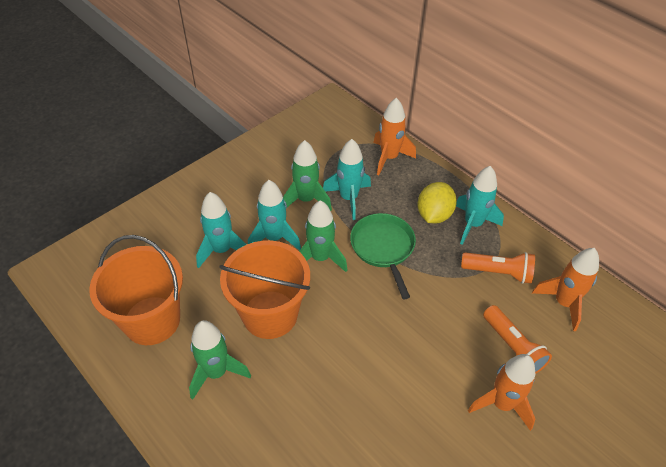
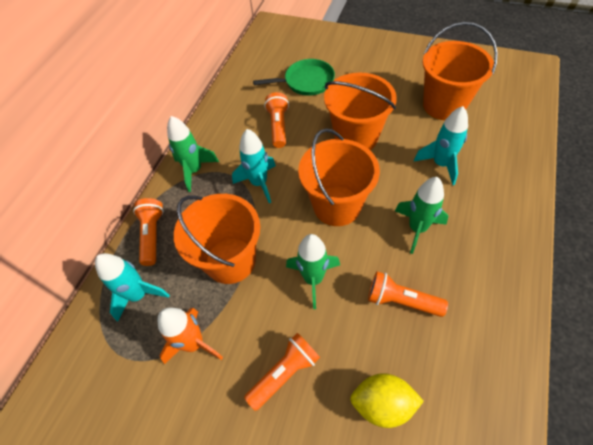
orange bucket: [89,235,183,345] [219,240,310,339] = 2 -> [174,194,260,284] [298,128,380,226] [324,73,397,150] [422,22,498,120] = 4
orange flashlight: [461,252,535,284] [483,305,552,374] = 2 -> [133,198,164,266] [244,333,320,411] [264,92,289,148] [368,272,448,317] = 4
orange rocket: [373,98,416,175] [468,354,535,431] [532,248,599,331] = 3 -> [157,307,223,364] = 1
turquoise rocket: [196,192,247,268] [248,180,301,250] [323,139,371,220] [456,166,504,245] = 4 -> [95,253,170,322] [232,129,276,203] [414,106,468,185] = 3

